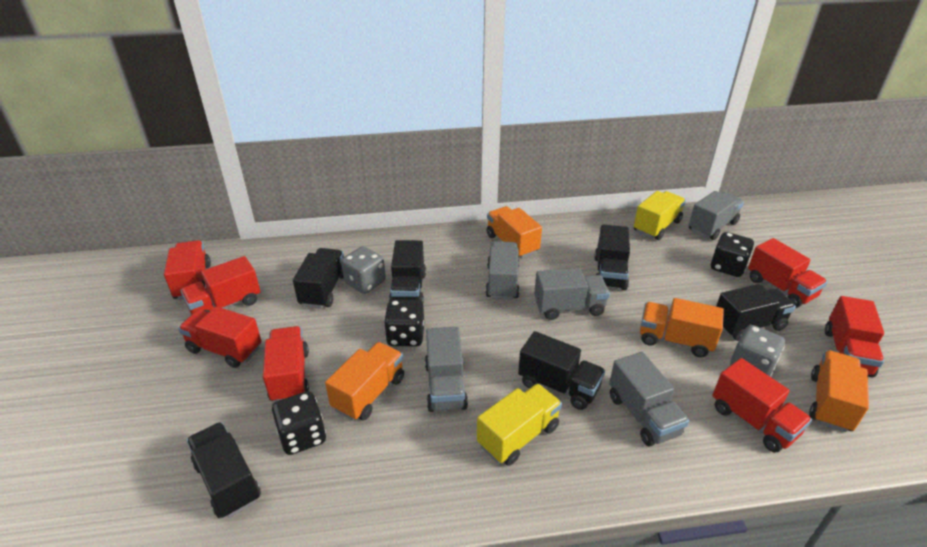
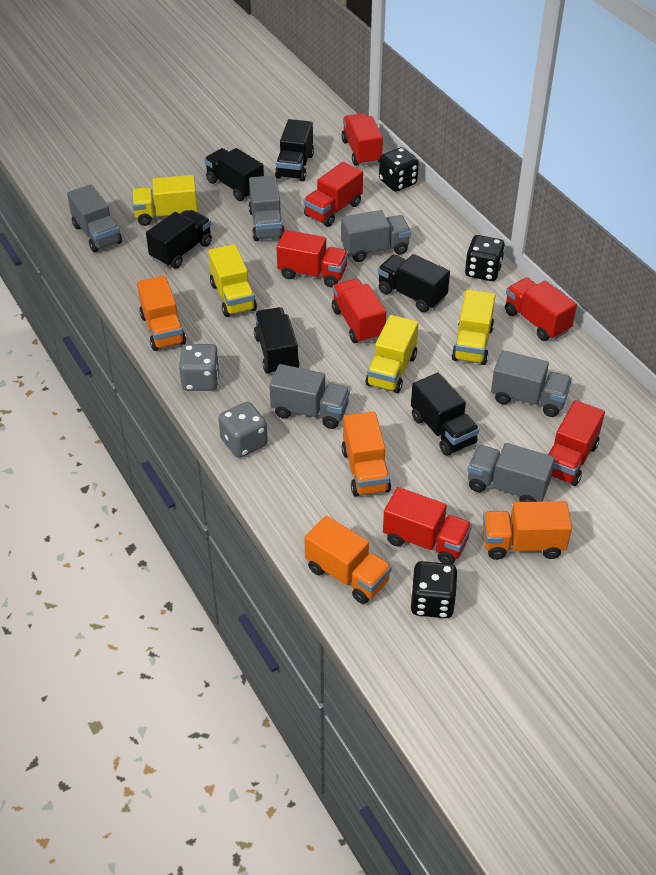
grey truck: [425,327,468,412] [486,241,519,300] [534,268,610,320] [609,352,689,446] [689,191,744,240] = 5 -> [67,184,122,252] [248,175,285,241] [269,364,350,429] [341,210,411,262] [468,443,555,502] [491,350,572,417] = 6
yellow truck: [477,384,562,466] [634,191,686,240] = 2 -> [132,175,198,226] [208,244,257,317] [365,315,418,393] [452,289,495,365] = 4

